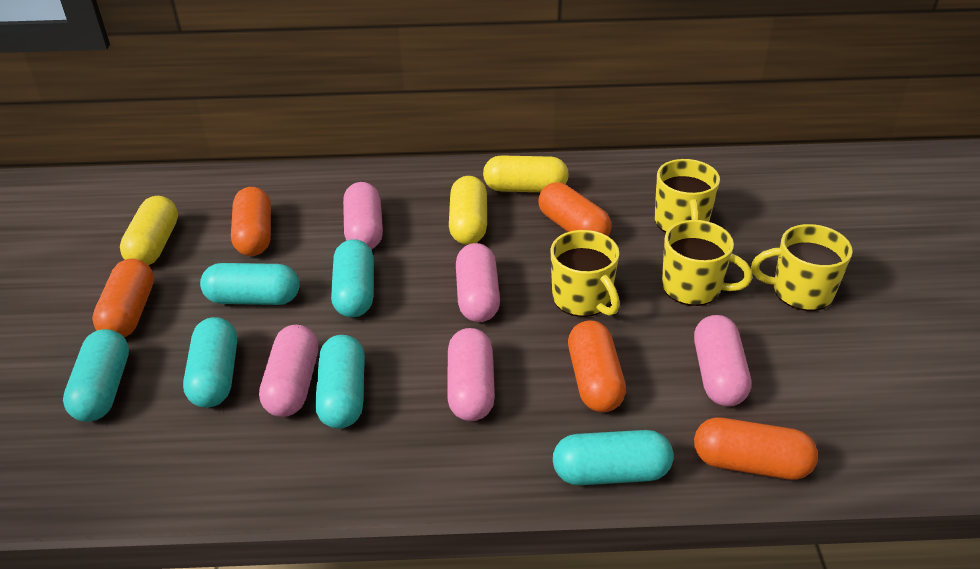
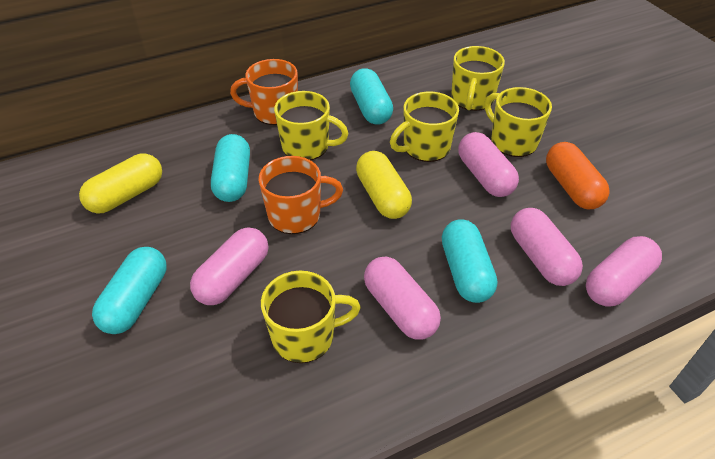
orange capsule: [92,258,154,337] [231,187,271,256] [538,182,611,236] [568,321,626,412] [694,418,818,480] = 5 -> [546,142,610,209] = 1
orange mug: none = 0 -> [230,59,298,125] [259,156,343,234] = 2
turquoise capsule: [63,329,129,422] [183,317,237,408] [200,263,300,305] [315,335,365,429] [331,239,374,317] [553,430,674,485] = 6 -> [92,247,166,334] [211,134,250,202] [350,68,393,125] [442,220,497,303] = 4
yellow capsule: [120,196,178,265] [449,176,487,245] [483,155,569,192] = 3 -> [79,154,162,214] [356,151,412,219] = 2
yellow mug: [550,230,620,317] [655,159,720,233] [662,220,753,306] [751,224,853,311] = 4 -> [261,271,361,363] [274,91,349,160] [390,92,459,162] [451,46,505,111] [485,87,552,157] = 5

